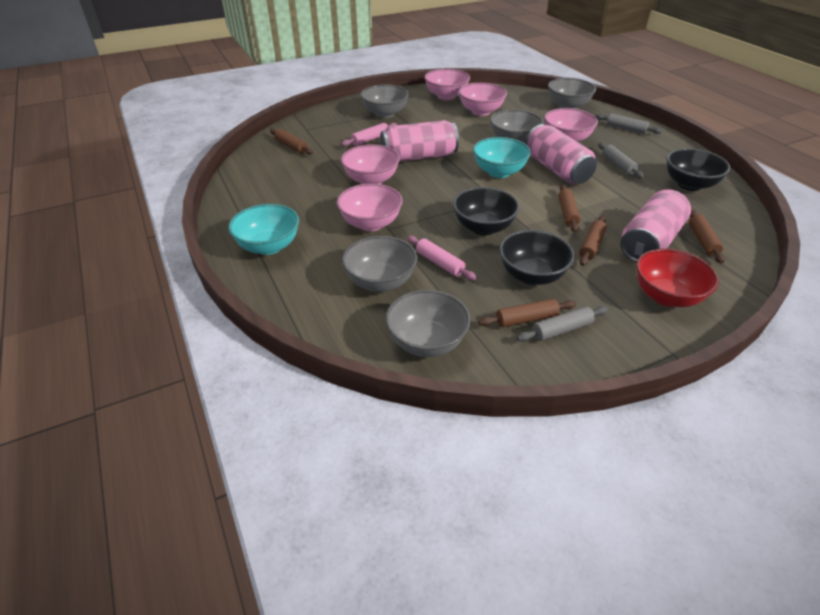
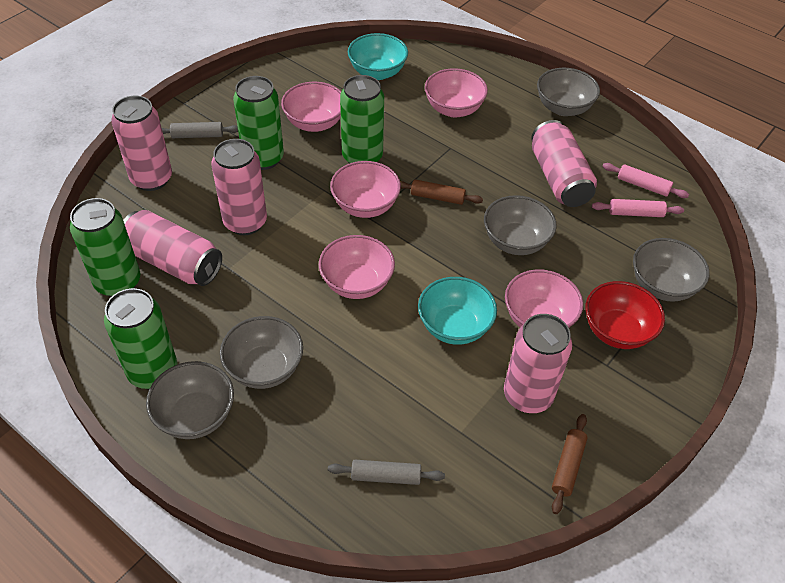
black bowl: [453,187,520,235] [499,230,574,285] [667,148,731,191] = 3 -> none = 0
brown rolling pin: [270,128,313,155] [478,299,576,327] [558,184,580,233] [579,216,607,266] [689,209,725,264] = 5 -> [400,180,483,205] [552,414,588,514] = 2
green can: none = 0 -> [70,198,140,297] [104,288,177,389] [233,76,284,170] [340,75,384,164] = 4
grey rolling pin: [517,306,608,342] [595,113,662,134] [598,142,644,179] = 3 -> [162,122,238,138] [328,460,445,485] = 2
pink can: [381,120,459,162] [525,124,597,184] [621,189,691,262] = 3 -> [111,96,172,191] [123,210,222,286] [211,139,267,235] [504,314,572,413] [531,120,597,207] = 5

